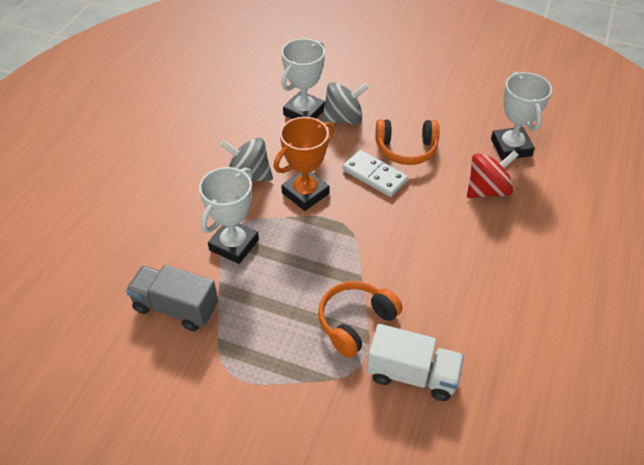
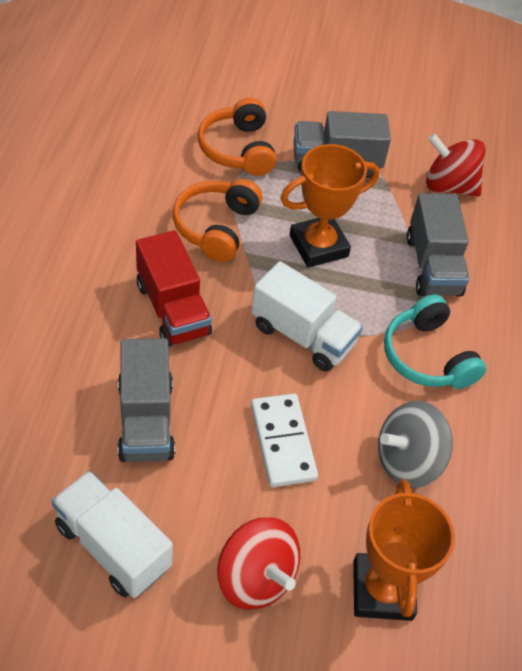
grey spinning top: [220,138,273,181] [321,82,369,124] = 2 -> [378,401,453,488] = 1
grey truck: [126,265,218,331] = 1 -> [118,338,175,462] [294,111,391,178] [407,193,469,297] = 3
orange trophy: [274,117,334,211] = 1 -> [280,144,380,268] [353,479,455,621] = 2
red spinning top: [467,150,519,198] = 1 -> [217,517,300,610] [426,133,486,197] = 2
red truck: none = 0 -> [136,230,212,347] = 1
turquoise headphones: none = 0 -> [384,294,486,389] = 1
white trophy: [199,167,259,264] [281,38,325,119] [491,72,552,160] = 3 -> none = 0
white truck: [367,324,464,401] = 1 -> [51,471,173,598] [251,261,363,371] = 2

